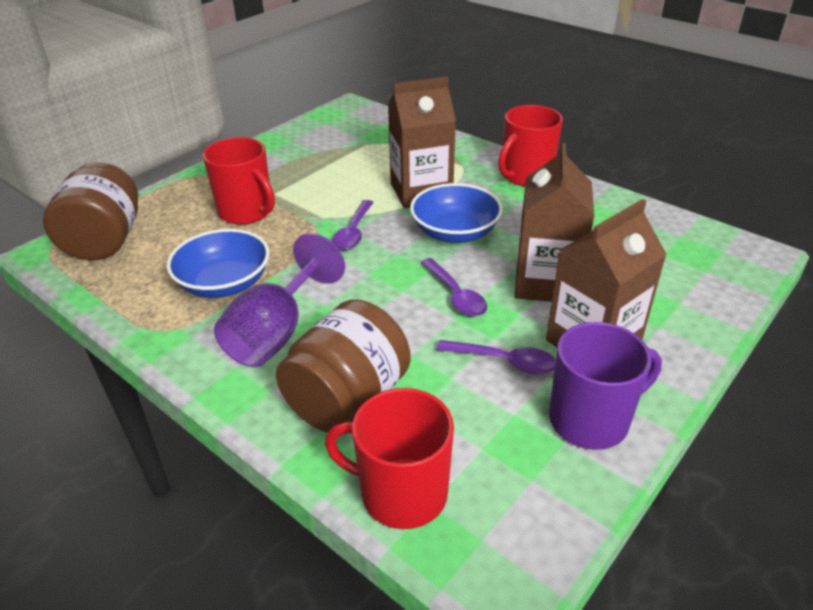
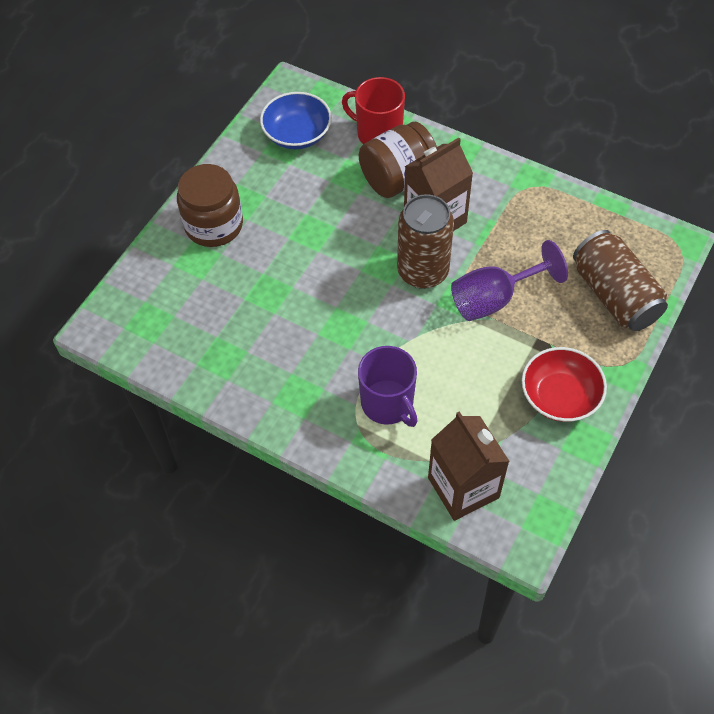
blue bowl: [167,229,270,298] [410,183,503,243] = 2 -> [260,92,332,149] = 1
brown can: none = 0 -> [397,194,454,289] [573,230,668,331] = 2
brown carton: [388,76,456,208] [514,143,594,302] [546,199,667,347] = 3 -> [404,137,473,231] [428,411,510,521] = 2
purple spoon: [332,200,374,250] [421,258,487,317] [436,340,556,374] = 3 -> none = 0
red bowl: none = 0 -> [522,347,607,422] = 1
red mug: [203,137,275,225] [325,388,454,529] [498,105,563,186] = 3 -> [342,77,405,144] = 1

